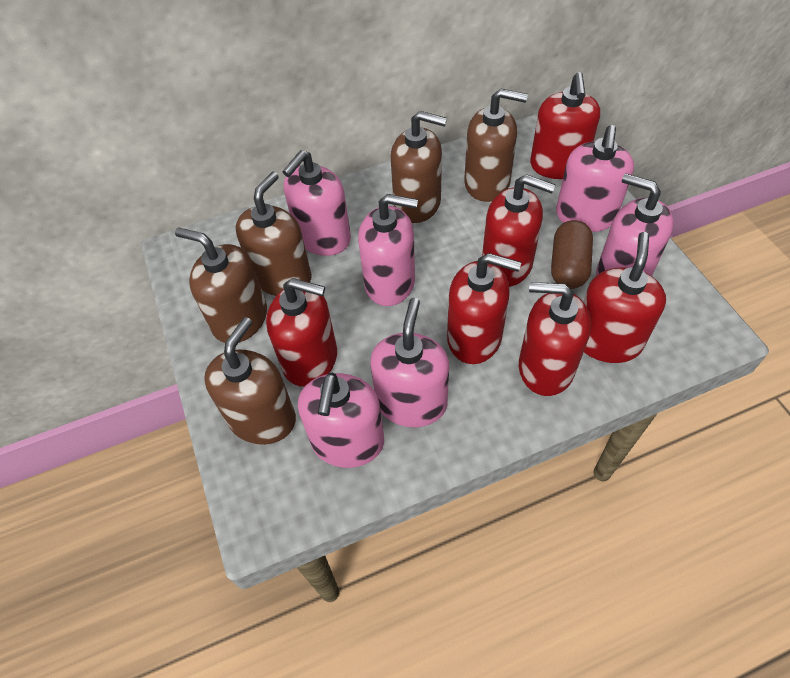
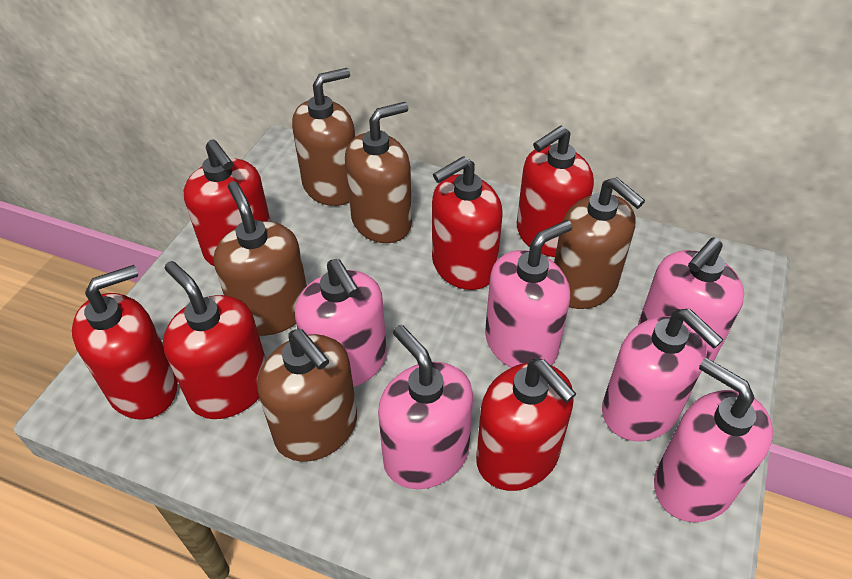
brown capsule: [551,220,593,289] = 1 -> none = 0

